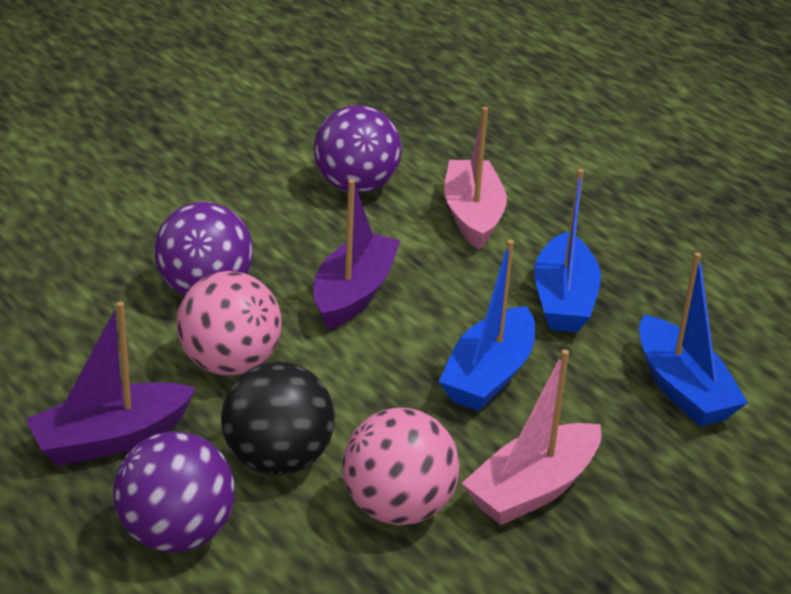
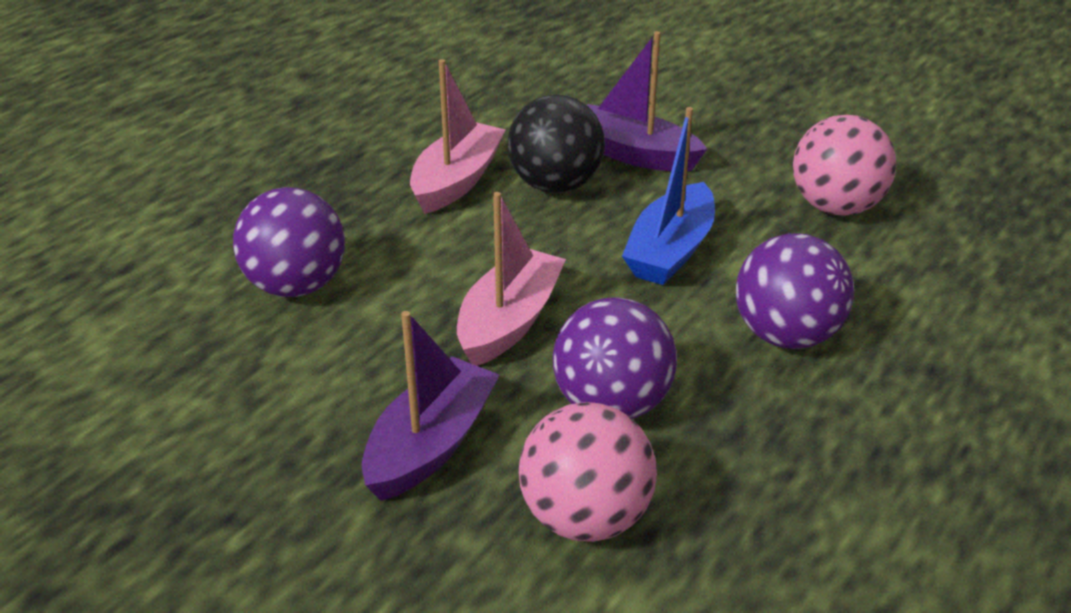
blue boat: [439,240,535,411] [534,169,601,332] [639,252,748,427] = 3 -> [622,107,715,285] = 1

